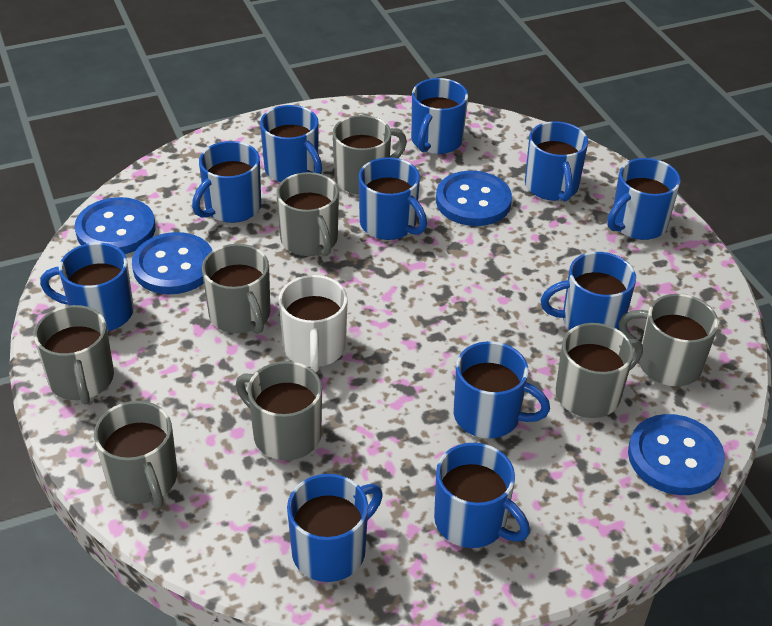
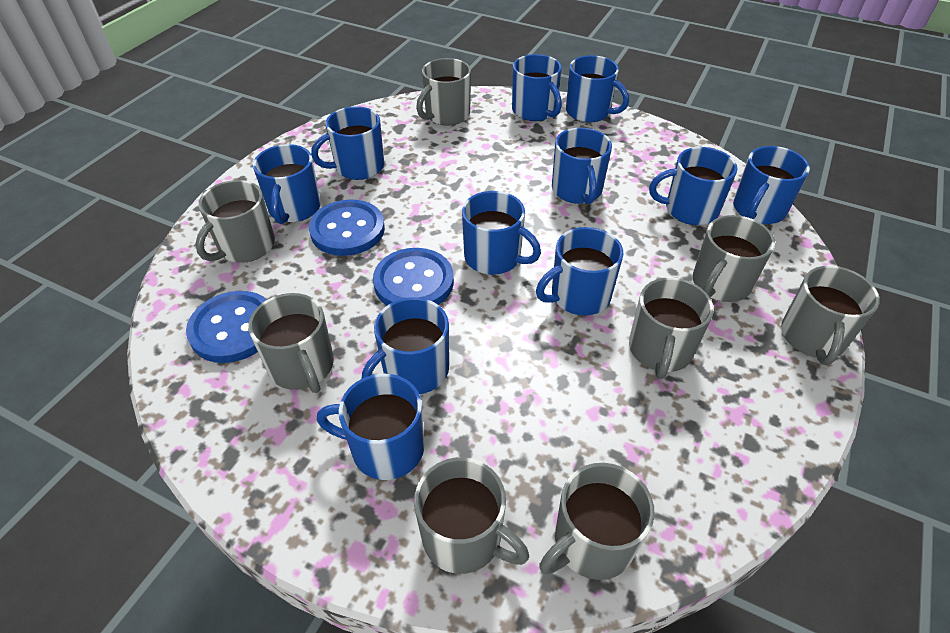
blue button: [75,197,156,254] [132,232,212,294] [436,171,512,226] [628,414,725,495] = 4 -> [186,291,267,363] [309,200,385,256] [373,248,454,305] = 3
white mug: [279,275,348,372] = 1 -> none = 0

